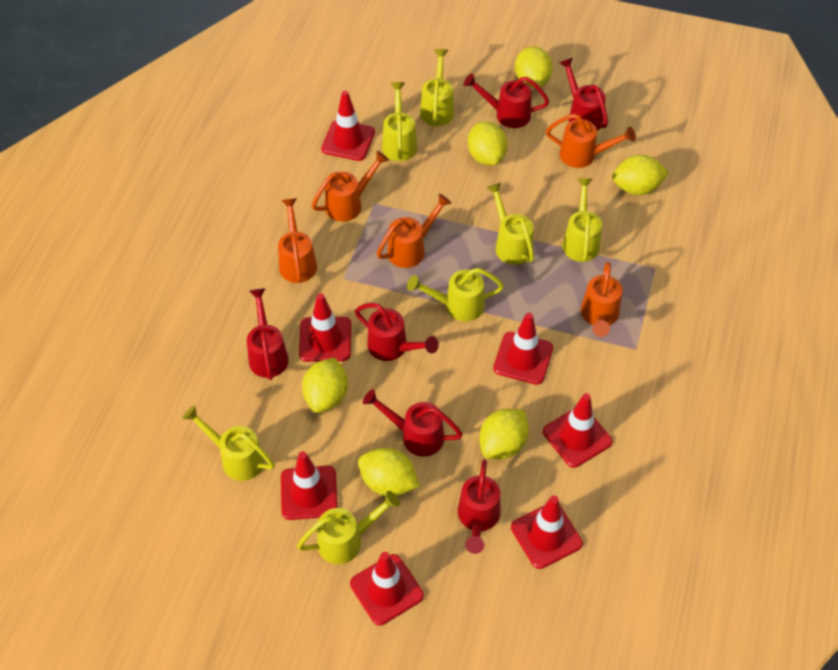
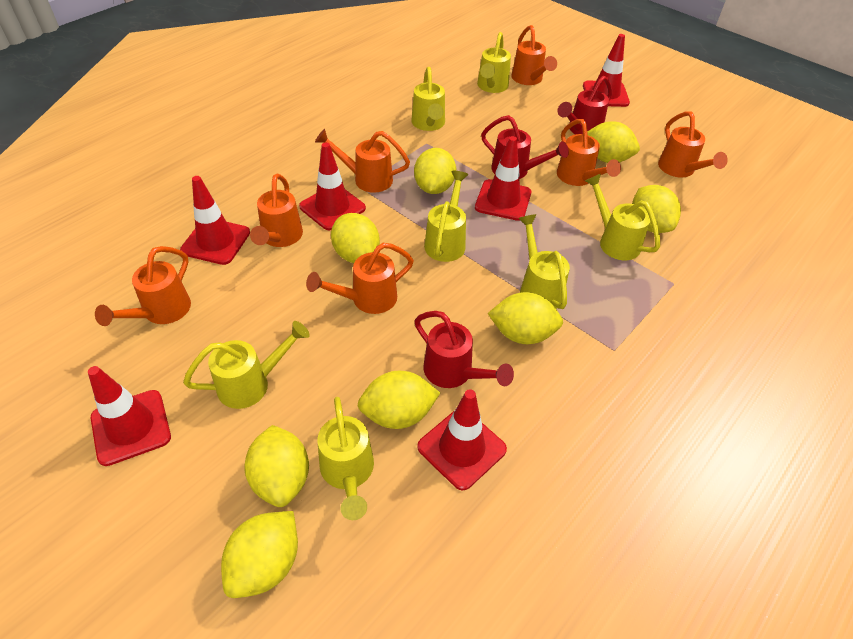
orange watering can: [278,198,317,283] [312,151,389,222] [377,194,451,268] [546,114,636,168] [581,262,622,337] = 5 -> [95,246,191,326] [250,174,303,247] [306,243,414,314] [315,129,410,193] [512,25,557,85] [557,119,621,186] [658,111,728,178] = 7
red traffic cone: [281,451,338,520] [299,293,351,362] [321,91,375,161] [350,552,424,626] [493,313,553,385] [511,496,583,569] [543,393,612,468] = 7 -> [88,366,171,466] [180,176,250,265] [299,142,366,230] [417,389,507,491] [475,136,531,221] [583,34,630,107] = 6
red watering can: [247,288,289,380] [355,303,439,361] [363,389,463,457] [458,459,500,554] [464,73,549,128] [559,58,608,131] = 6 -> [414,311,514,388] [481,115,569,179] [557,76,612,134] = 3
yellow lemon: [302,358,348,413] [358,448,420,496] [468,122,507,165] [479,409,529,459] [515,46,552,88] [612,155,669,195] = 6 -> [221,511,298,598] [244,425,309,507] [331,213,380,263] [358,371,440,429] [414,148,456,194] [487,292,563,344] [587,121,640,163] [632,185,681,233] = 8

